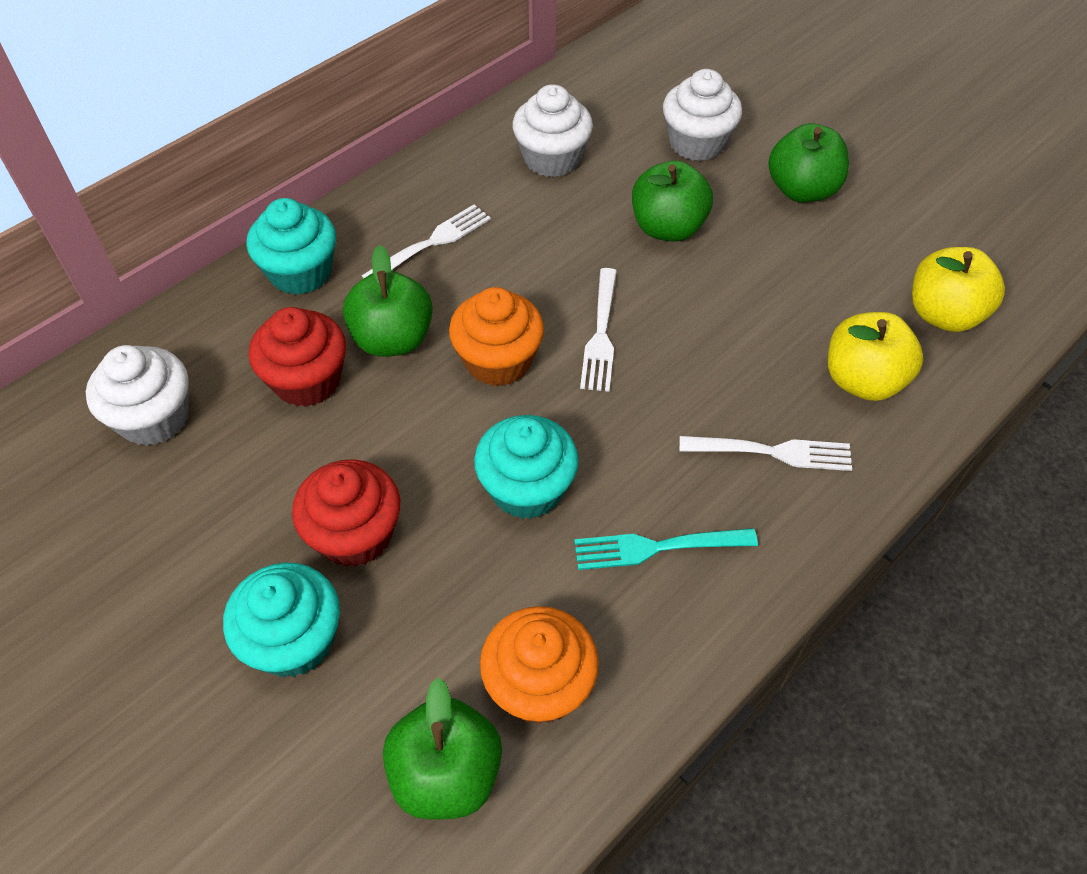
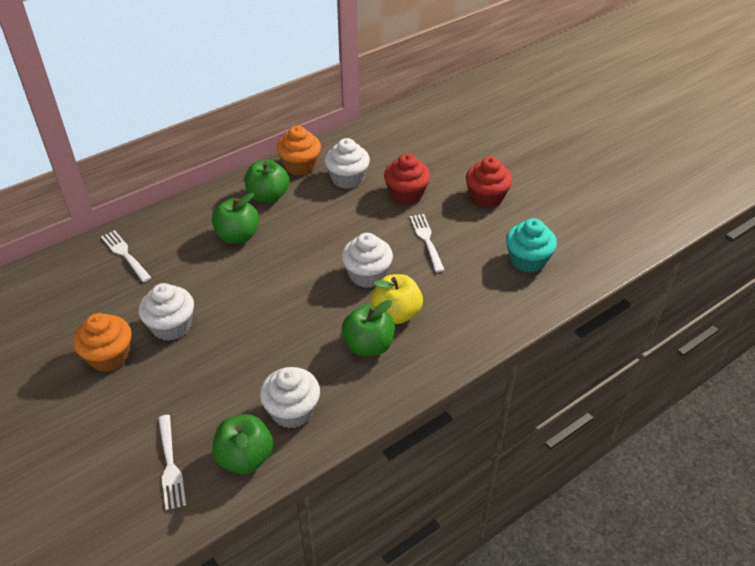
turquoise cupcake: [223,562,340,677] [246,198,336,295] [474,415,579,519] = 3 -> [506,218,557,273] = 1
turquoise fork: [574,528,758,570] = 1 -> none = 0
white cupcake: [86,345,189,446] [512,84,593,177] [663,69,742,161] = 3 -> [139,283,194,341] [260,367,320,428] [325,138,370,189] [342,233,393,288] = 4
yellow apple: [828,312,923,401] [912,247,1005,332] = 2 -> [371,274,423,324] = 1

